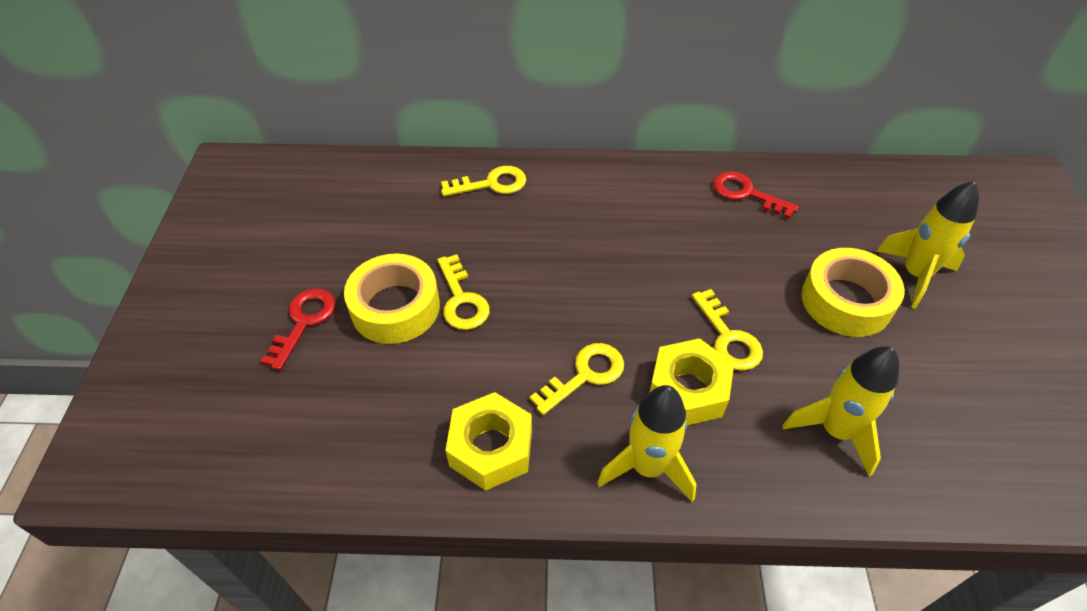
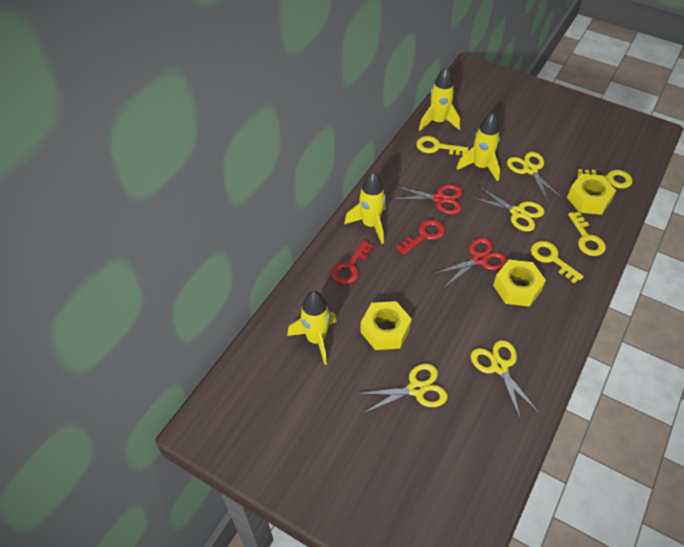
red scissors: none = 0 -> [391,184,463,214] [433,238,508,288] = 2
yellow nut: [445,392,532,491] [649,338,734,425] = 2 -> [360,301,412,350] [493,260,546,307] [567,174,616,215] = 3
yellow rocket: [597,385,697,502] [782,346,899,476] [876,181,979,309] = 3 -> [287,291,337,365] [344,172,386,244] [419,67,460,131] [456,112,500,182] = 4
yellow scissors: none = 0 -> [356,364,448,414] [470,186,544,232] [471,340,540,421] [507,152,564,204] = 4
yellow tape: [344,254,440,344] [801,248,905,337] = 2 -> none = 0

